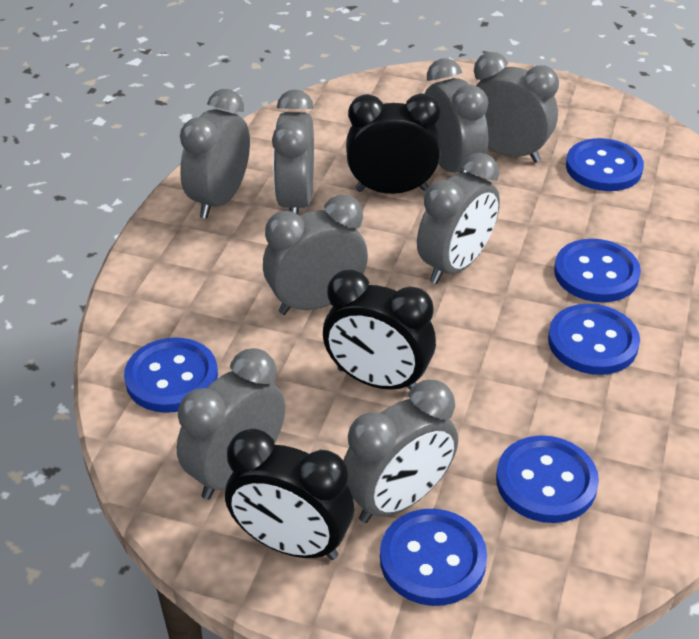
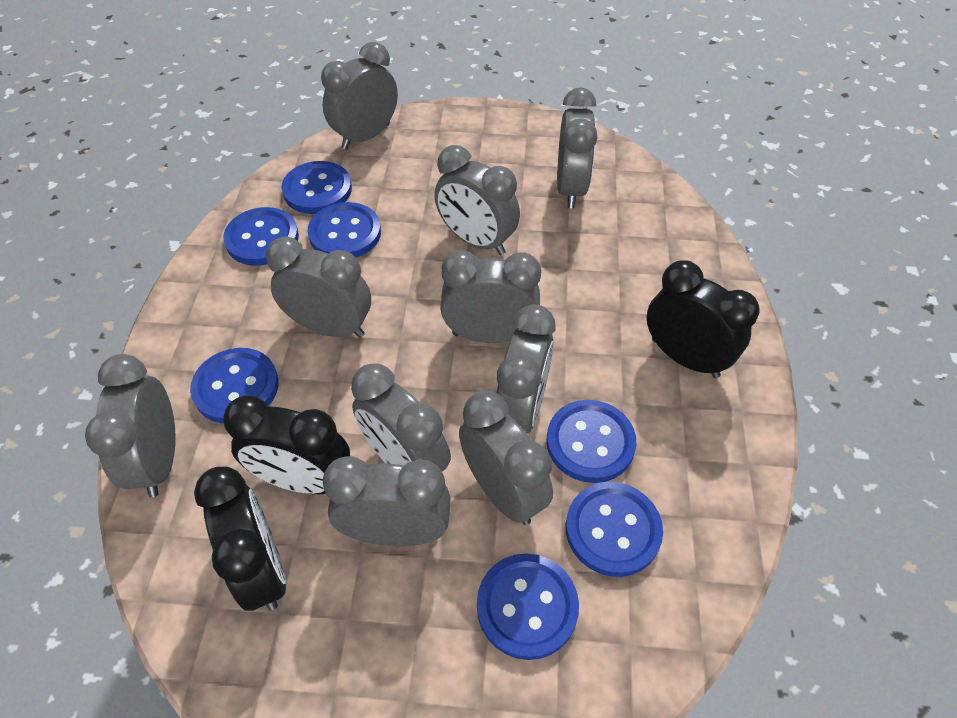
blue button: [124,337,218,413] [380,509,487,606] [496,436,599,523] [548,304,640,375] [554,239,641,302] [566,138,644,191] = 6 -> [190,348,279,423] [223,207,299,266] [281,161,352,214] [308,202,381,258] [477,553,579,660] [546,400,636,483] [566,482,663,577] = 7
grey clock: [177,348,285,500] [180,89,250,219] [263,195,368,315] [272,89,314,214] [344,380,458,523] [417,153,500,284] [424,58,489,173] [474,52,559,163] = 8 -> [85,354,176,497] [266,237,371,338] [321,42,398,149] [323,456,451,546] [351,363,451,472] [434,145,520,255] [440,250,541,343] [459,391,553,525] [497,304,555,433] [557,87,598,208] = 10

